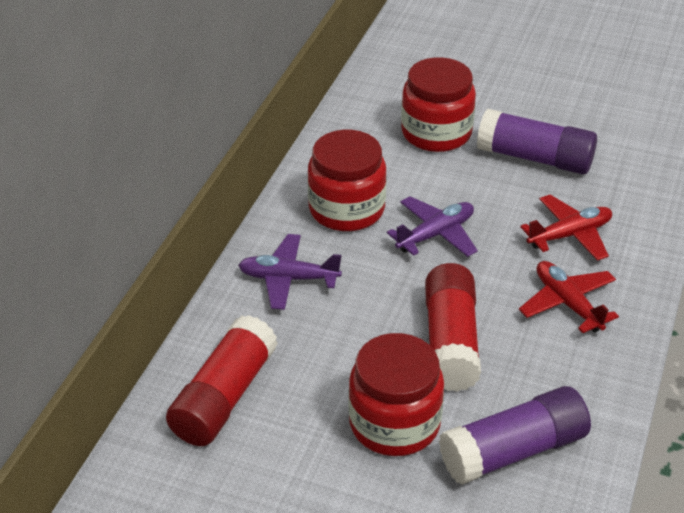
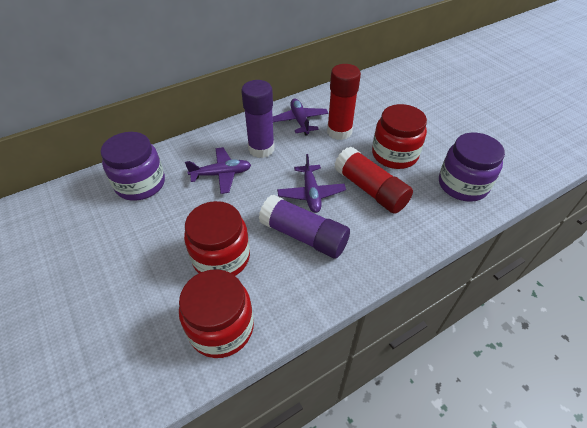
purple jar: none = 0 -> [101,132,165,201] [439,133,505,202] = 2
purple plane: [238,234,342,310] [387,196,478,257] = 2 -> [185,147,251,194] [273,99,328,136] [277,154,346,213] = 3
red plane: [519,261,619,333] [520,195,612,261] = 2 -> none = 0

